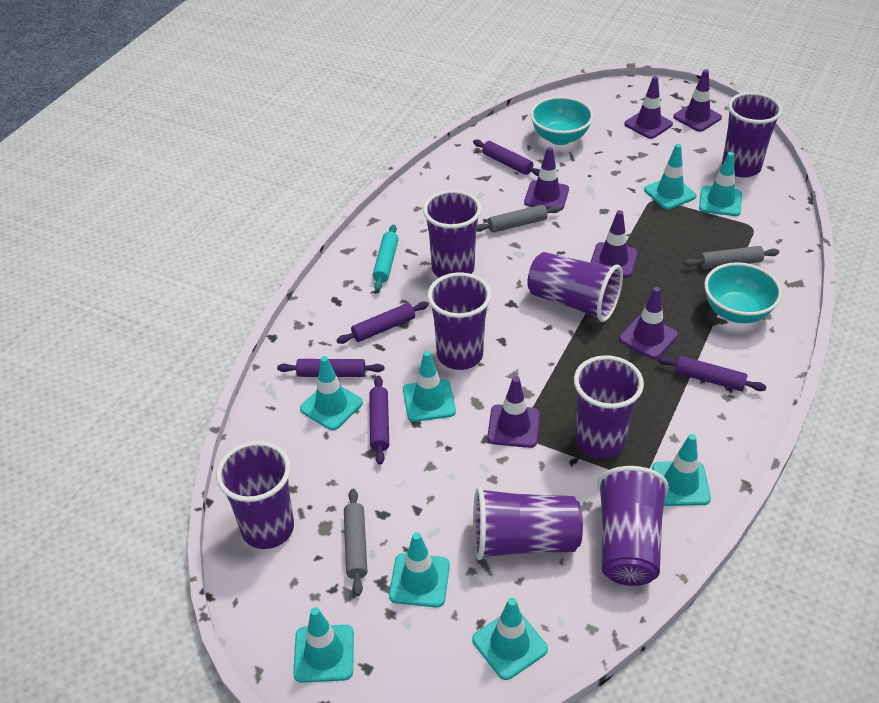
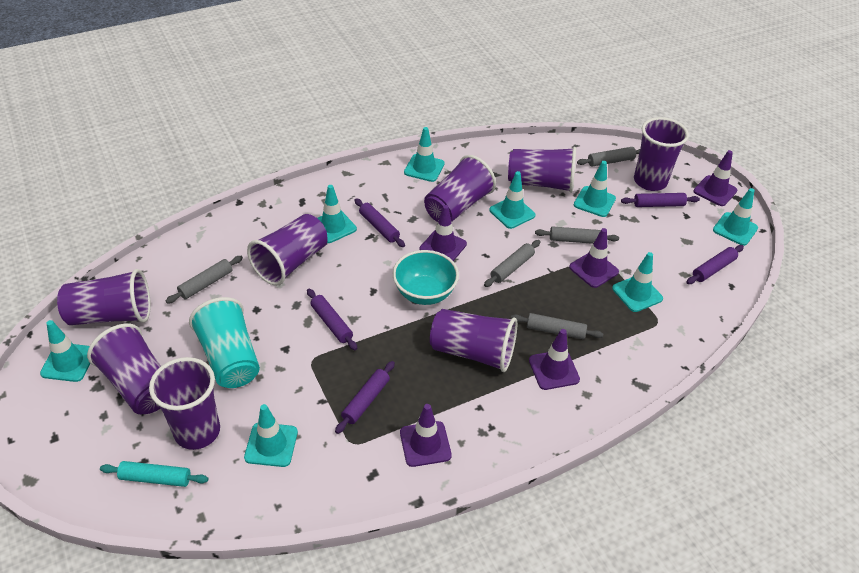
grey rolling pin: [344,489,368,596] [476,205,561,233] [684,246,779,269] = 3 -> [166,256,243,304] [484,240,540,287] [511,313,603,339] [535,226,619,244] [577,147,640,167] = 5
purple traffic cone: [487,376,540,448] [524,147,569,210] [590,210,638,277] [619,287,678,359] [624,76,673,139] [673,69,722,132] = 6 -> [400,404,452,467] [420,205,467,261] [529,329,580,390] [569,228,619,288] [694,150,737,206] = 5
turquoise bowl: [530,96,594,145] [704,262,782,323] = 2 -> [393,250,459,305] = 1
turquoise cup: none = 0 -> [189,297,260,388] = 1

